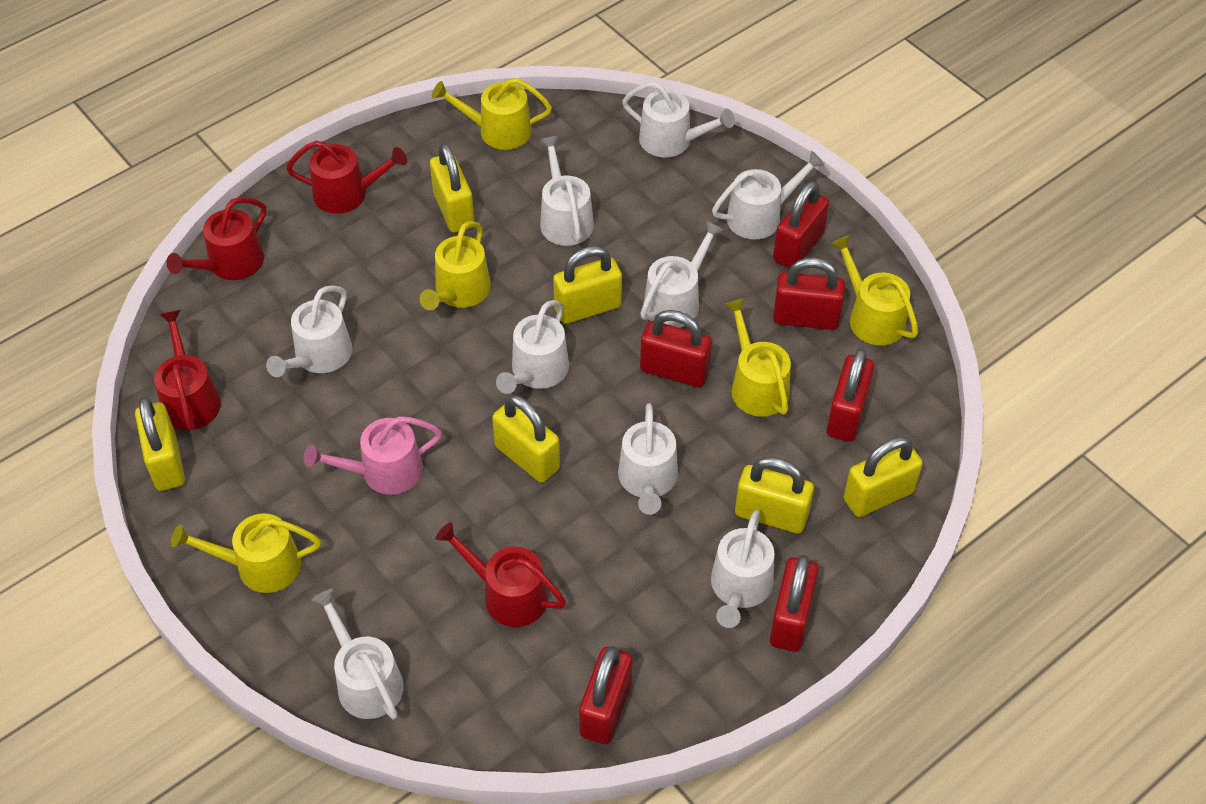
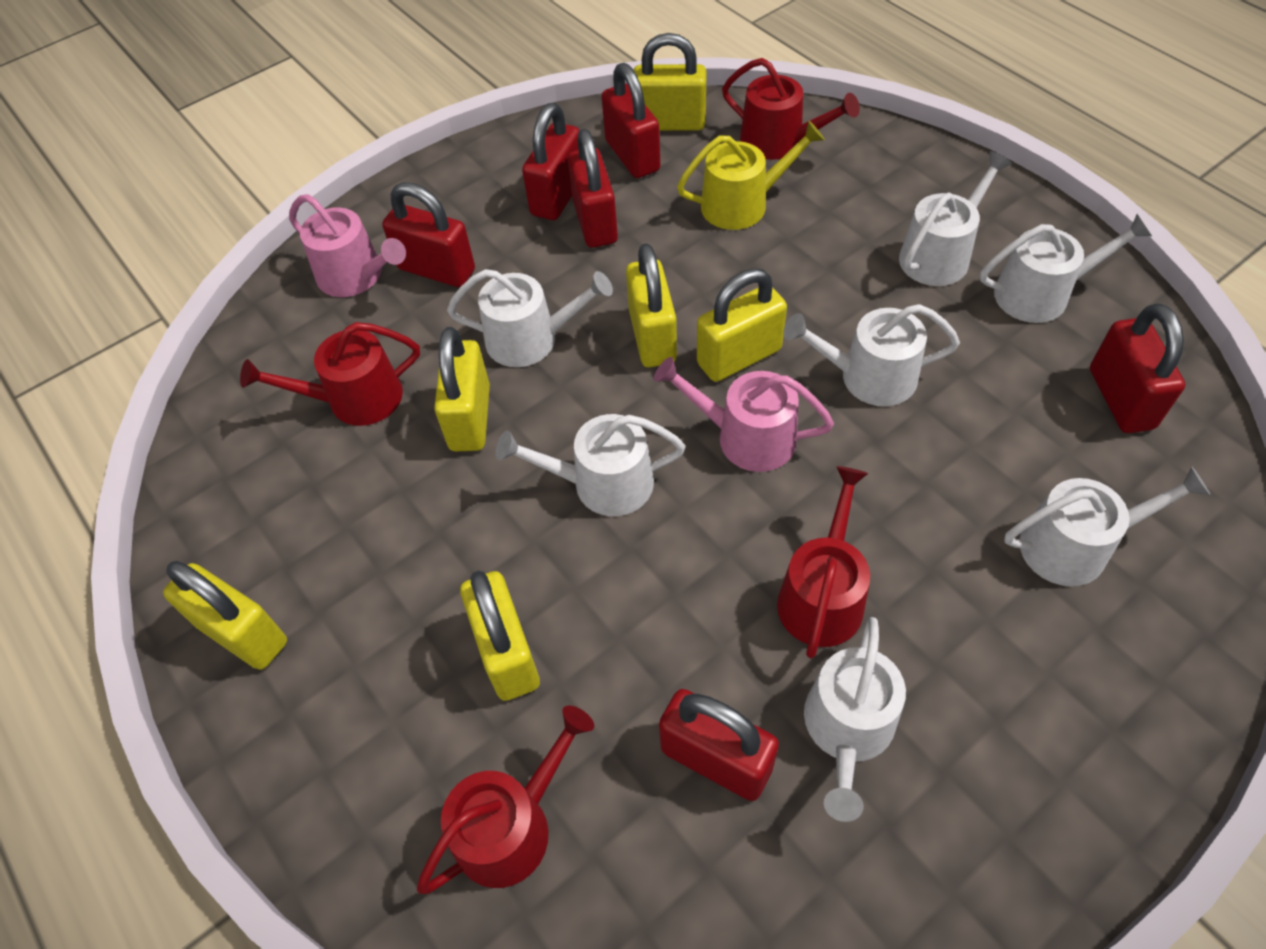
pink watering can: [304,416,442,495] = 1 -> [289,194,406,297] [654,357,834,472] = 2
white watering can: [266,285,352,377] [311,589,404,720] [496,300,569,394] [540,136,594,246] [618,403,678,515] [622,82,735,157] [640,220,724,328] [711,510,775,628] [712,151,825,240] = 9 -> [447,269,613,367] [496,414,685,516] [783,304,960,406] [804,617,906,822] [899,151,1012,286] [980,214,1152,323] [1004,466,1210,586] = 7
yellow watering can: [171,513,321,593] [420,221,491,310] [432,78,552,150] [725,298,791,417] [831,235,918,346] = 5 -> [677,121,825,230] = 1

